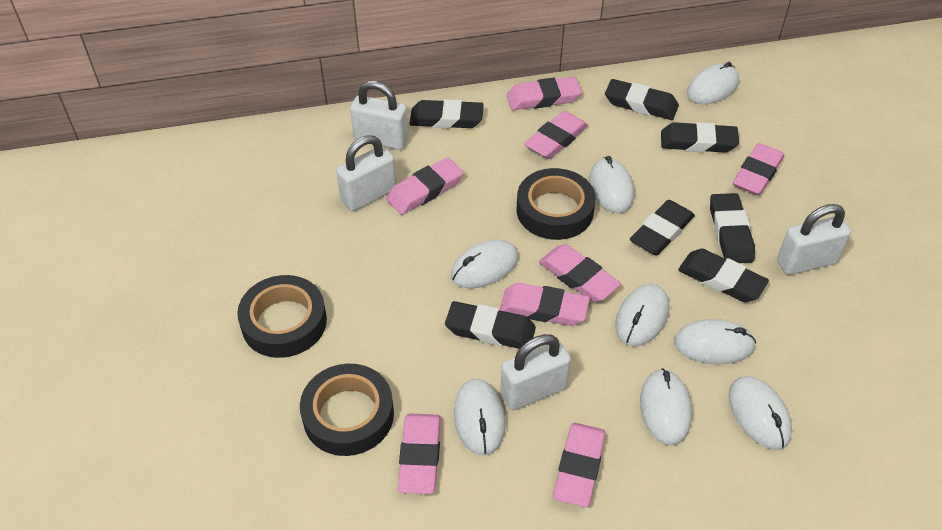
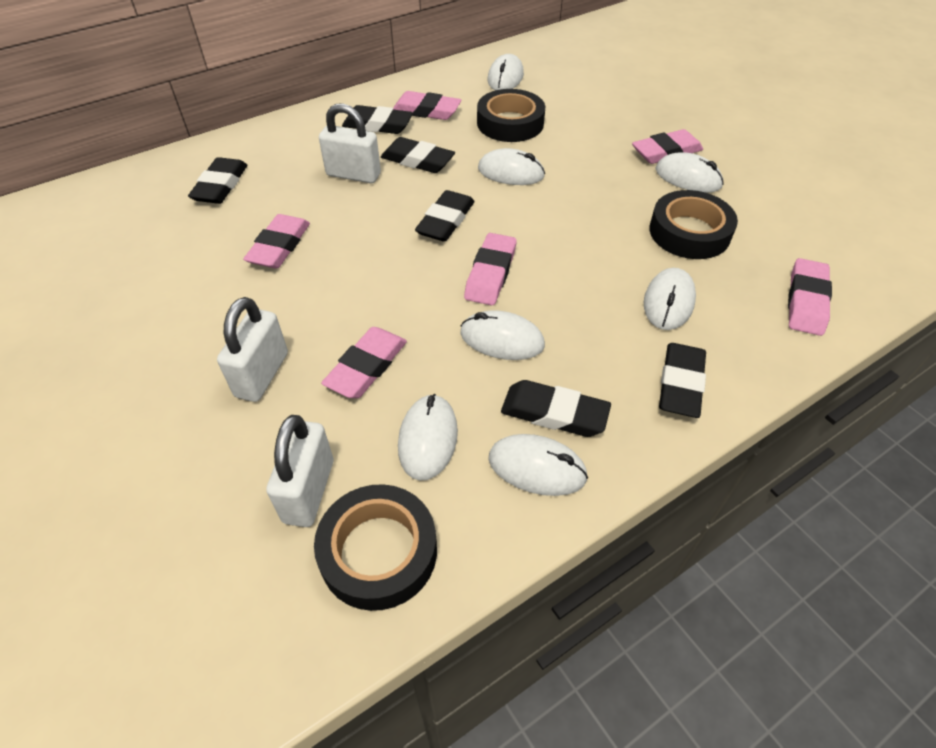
black eraser: [410,99,484,128] [445,301,536,349] [605,79,679,120] [630,200,695,255] [661,122,739,153] [678,249,769,302] [710,193,755,263] = 7 -> [188,157,247,204] [342,105,413,134] [381,137,455,173] [415,190,474,242] [501,380,611,437] [659,343,706,418] = 6
pink eraser: [386,157,463,215] [398,413,441,494] [500,283,590,326] [507,77,582,110] [524,111,588,159] [539,244,621,302] [553,423,606,507] [733,143,784,196] = 8 -> [243,214,310,268] [321,327,407,398] [393,91,461,120] [464,233,516,306] [632,129,703,164] [788,258,832,336] = 6
white mouse: [451,240,519,288] [454,379,506,456] [589,156,634,213] [615,284,669,346] [640,368,692,446] [674,319,756,364] [687,62,739,104] [729,376,792,450] = 8 -> [398,394,458,481] [460,310,545,360] [478,148,545,185] [487,54,524,90] [488,434,588,496] [644,268,696,330] [655,152,724,193] = 7
white padlock: [336,135,396,211] [350,81,408,150] [500,334,571,410] [777,204,851,275] = 4 -> [217,297,288,402] [266,415,333,527] [319,103,381,183] = 3

